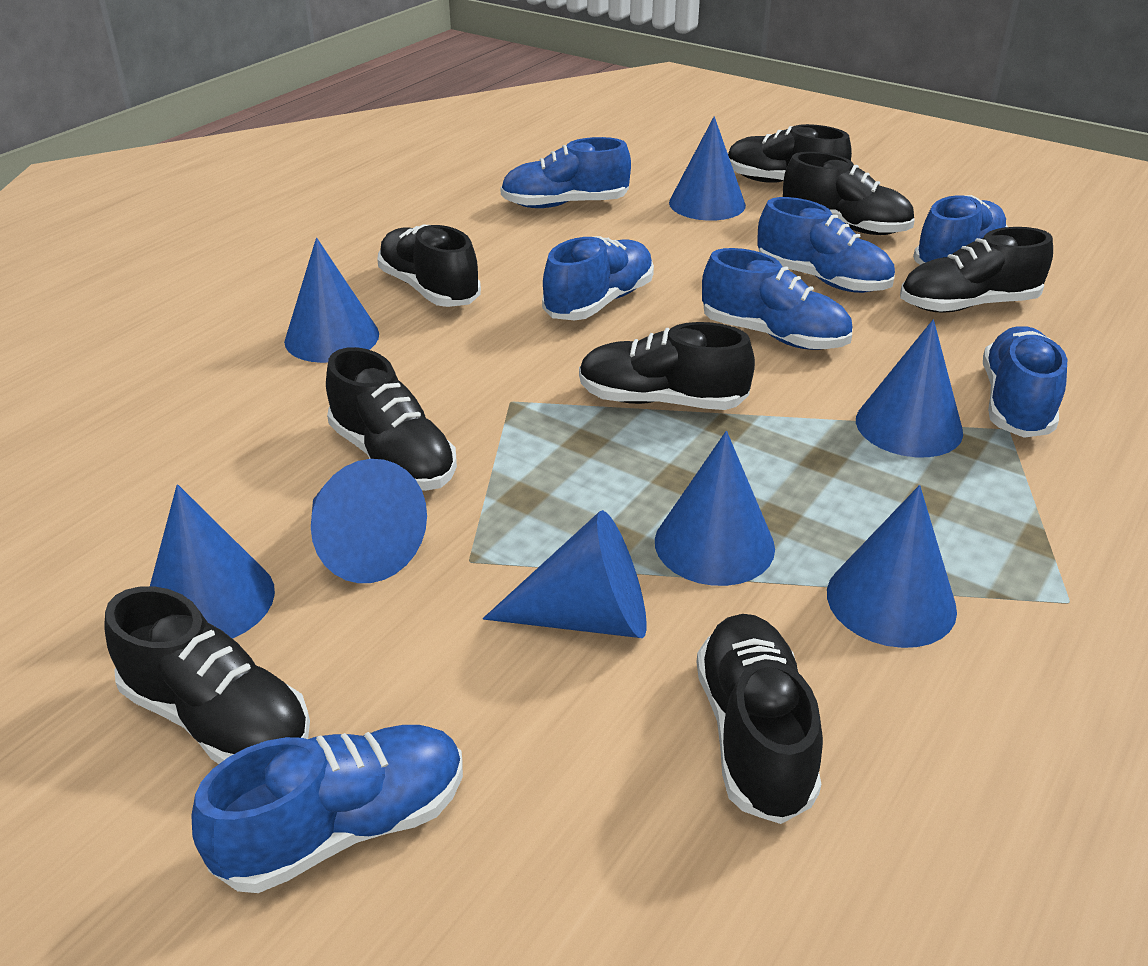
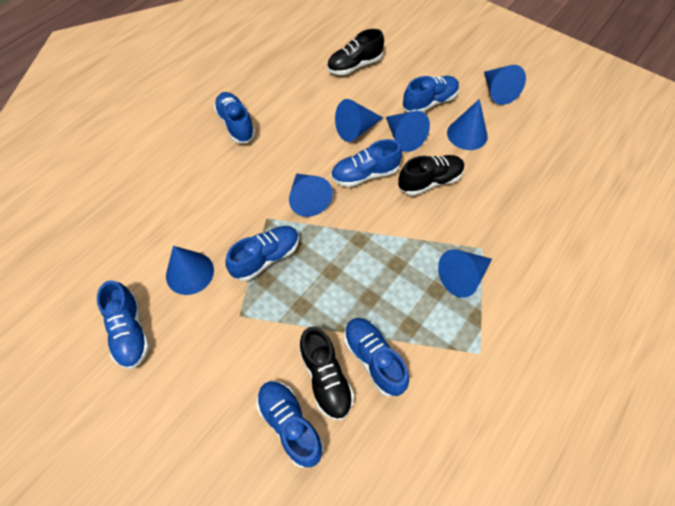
black shoe: [105,586,310,764] [326,347,457,491] [377,224,481,307] [579,322,755,410] [697,614,823,824] [728,124,852,183] [783,152,915,235] [900,227,1053,313] = 8 -> [299,326,354,420] [327,29,384,75] [398,155,465,196] = 3
blue cone: [150,484,275,639] [284,238,379,363] [311,459,427,583] [483,510,647,638] [655,431,775,586] [669,116,746,221] [827,485,957,648] [856,319,963,457] = 8 -> [166,246,214,295] [289,173,333,217] [335,99,383,142] [386,111,430,152] [438,249,492,298] [447,99,488,150] [484,65,526,105] = 7

